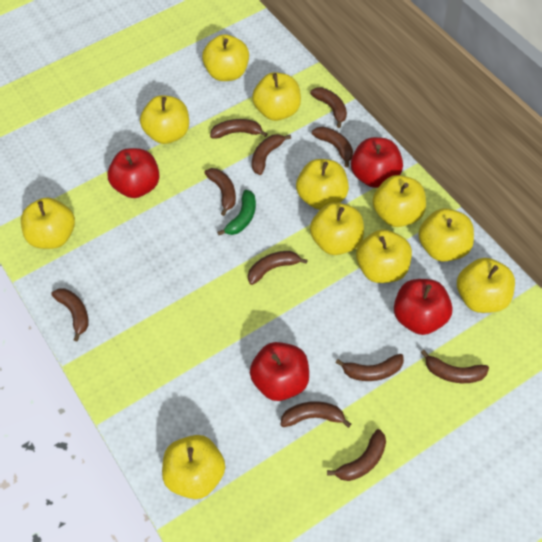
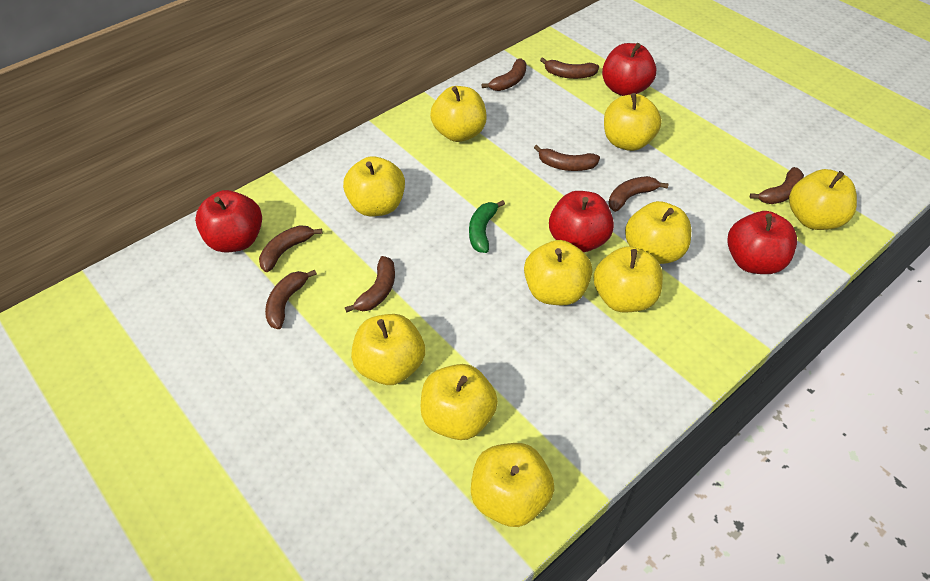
brown banana: [51,288,89,341] [205,168,236,216] [210,119,267,138] [248,251,308,285] [252,134,291,175] [281,401,351,428] [310,87,347,128] [312,127,353,167] [327,429,386,481] [335,354,404,381] [421,350,489,383] = 11 -> [259,225,322,272] [265,270,317,329] [345,256,395,313] [482,58,526,91] [534,145,600,171] [540,57,599,79] [608,176,668,212] [750,167,804,204] = 8
yellow apple: [21,197,75,249] [140,95,189,144] [162,435,225,499] [202,34,249,81] [252,72,301,121] [296,159,349,210] [310,202,364,255] [356,229,412,283] [372,175,426,227] [418,208,474,262] [457,258,515,313] = 11 -> [343,156,405,217] [351,314,425,385] [421,364,498,440] [430,86,487,142] [471,443,554,527] [524,240,592,305] [593,246,663,313] [604,93,662,151] [625,201,691,264] [789,169,857,230] = 10

